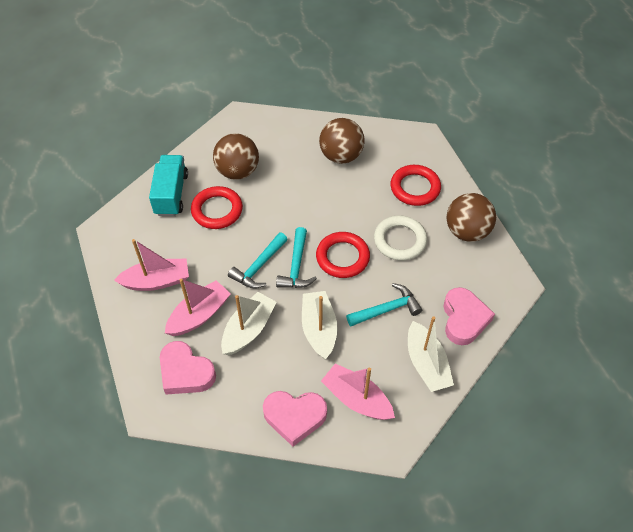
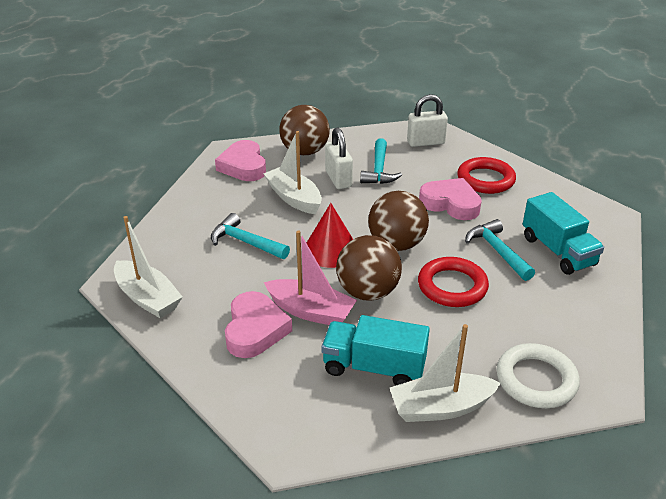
pink boat: [114,239,189,291] [165,279,231,336] [321,363,395,420] = 3 -> [264,230,357,325] = 1
red cone: none = 0 -> [307,203,353,268] = 1
red ring: [191,186,243,229] [316,232,370,278] [391,165,441,206] = 3 -> [418,257,489,307] [457,157,516,194] = 2
turquoise truck: [149,155,188,216] = 1 -> [322,315,430,386] [523,192,604,275] = 2
white padlock: none = 0 -> [325,128,353,189] [407,94,448,147] = 2

